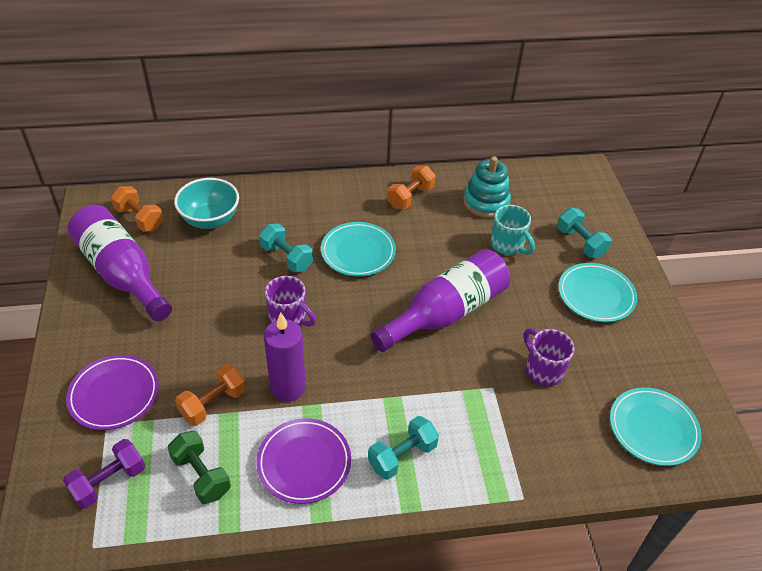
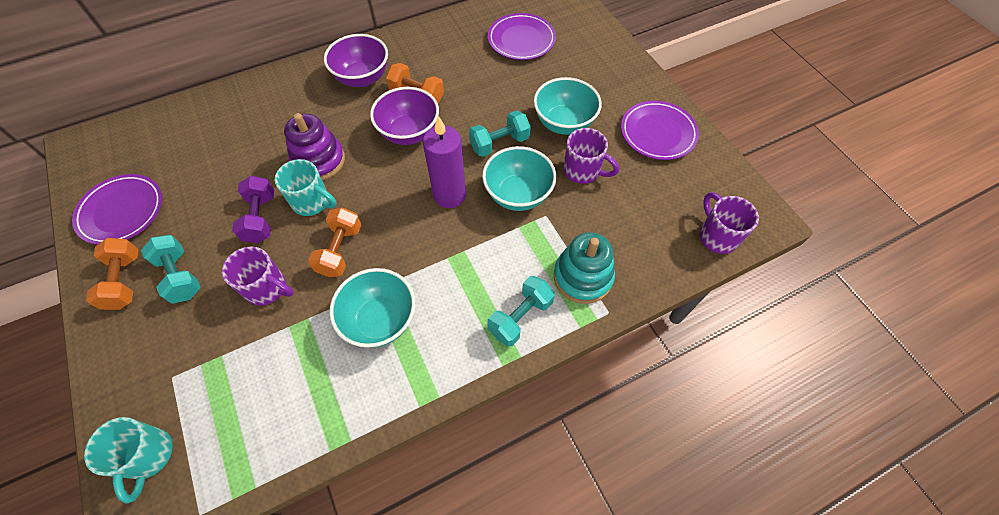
green dumbbell: [167,431,231,504] = 1 -> none = 0
purple bottle: [68,205,172,321] [370,249,510,352] = 2 -> none = 0
purple bowl: none = 0 -> [324,34,388,87] [370,87,439,145] = 2
purple mug: [265,276,316,327] [524,328,575,386] = 2 -> [222,246,294,306] [564,128,619,184] [700,192,759,254] = 3
purple plate: [66,355,159,430] [256,418,351,504] = 2 -> [72,174,162,245] [488,13,556,60] [621,101,699,160] = 3
purple stacking toy: none = 0 -> [284,113,345,181] = 1
turquoise bowl: [174,178,239,229] = 1 -> [330,268,415,347] [482,146,556,211] [534,77,602,135] = 3
turquoise mug: [491,205,535,255] = 1 -> [84,417,173,504] [275,159,337,216] = 2
turquoise plate: [321,222,396,276] [558,263,637,322] [610,387,702,466] = 3 -> none = 0

